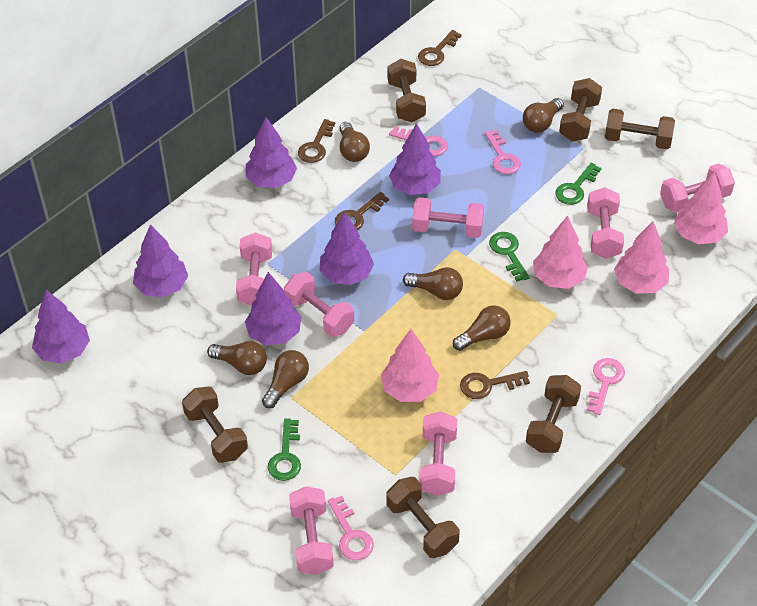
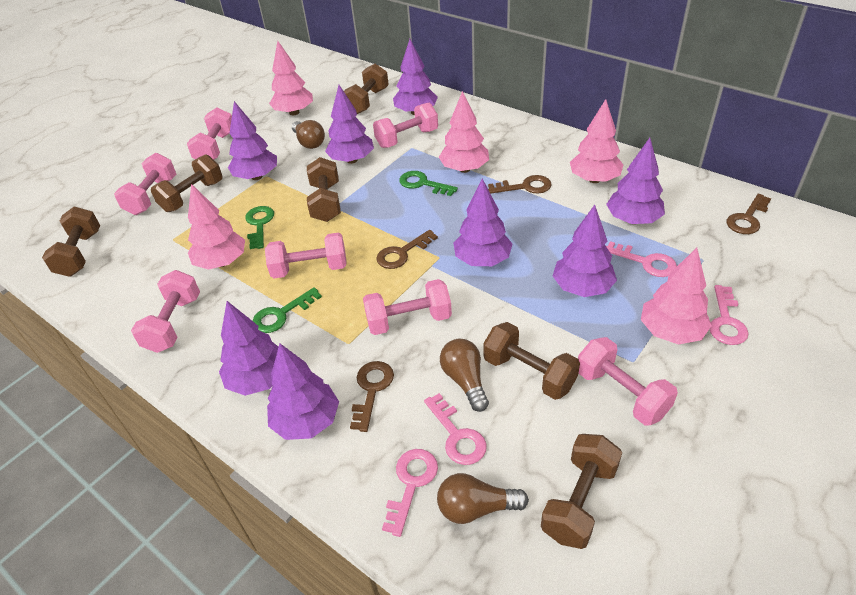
brown light bulb: [207,341,267,375] [262,350,309,408] [339,122,370,162] [403,267,463,300] [453,305,511,351] [523,98,564,133] = 6 -> [292,120,325,149] [437,473,529,524] [440,339,489,412] = 3
pink tree: [381,329,439,402] [533,216,588,289] [614,221,669,293] [674,172,728,244] = 4 -> [188,184,245,270] [269,41,313,115] [439,91,489,173] [570,99,623,183] [641,248,712,345] = 5
purple tree: [32,290,90,364] [133,224,188,298] [245,272,301,345] [246,117,297,188] [320,212,374,285] [389,123,441,195] = 6 -> [219,301,278,396] [228,101,277,180] [267,343,339,440] [325,85,374,164] [393,39,438,115] [453,179,513,266] [553,205,617,297] [606,138,665,224] = 8

